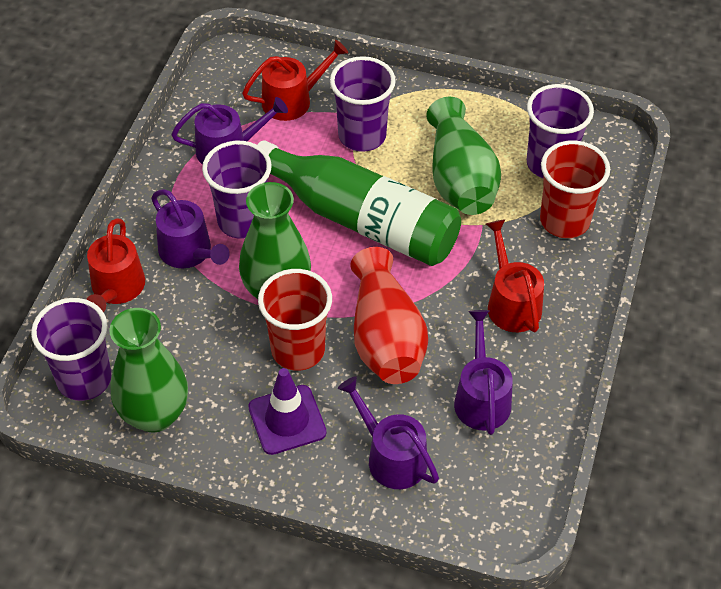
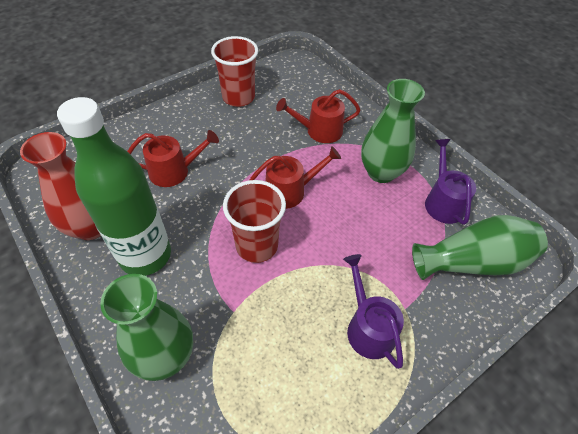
purple cup: [31,298,112,401] [202,141,272,239] [330,56,396,152] [527,84,594,178] = 4 -> none = 0
purple traffic cone: [248,368,327,455] = 1 -> none = 0
purple watering can: [151,189,230,268] [171,97,288,165] [338,376,439,489] [454,310,513,435] = 4 -> [343,254,404,369] [425,139,476,225] = 2

